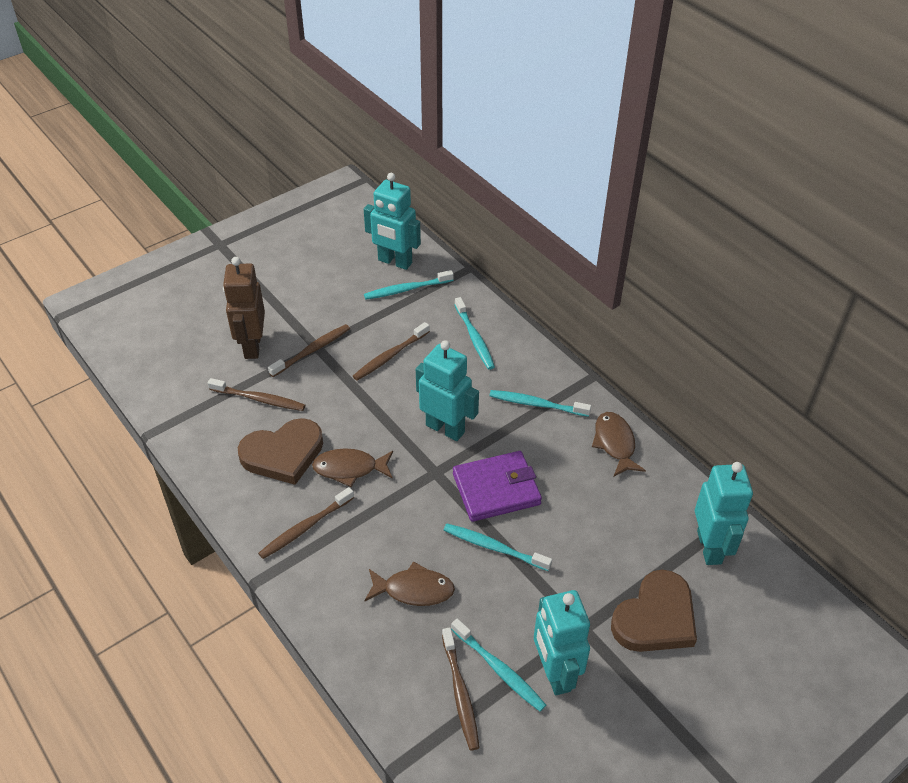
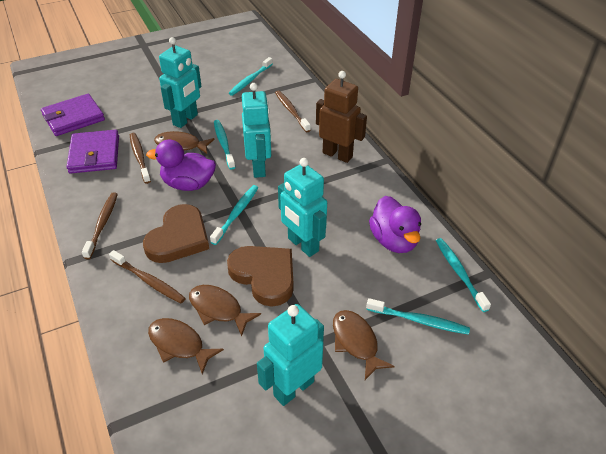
brown fish: [312,448,393,487] [364,561,455,606] [592,412,646,476] = 3 -> [148,318,224,374] [154,131,215,154] [189,285,261,337] [333,310,395,380] = 4
brown toothbrush: [208,378,305,411] [258,487,354,559] [268,324,350,377] [353,322,430,381] [442,627,480,751] = 5 -> [82,192,118,259] [109,250,186,303] [130,133,151,184] [275,91,311,132] = 4
purple duck: none = 0 -> [146,140,216,191] [369,196,421,253] = 2
purple wallet: [453,451,542,522] = 1 -> [41,94,105,136] [66,130,119,174] = 2

